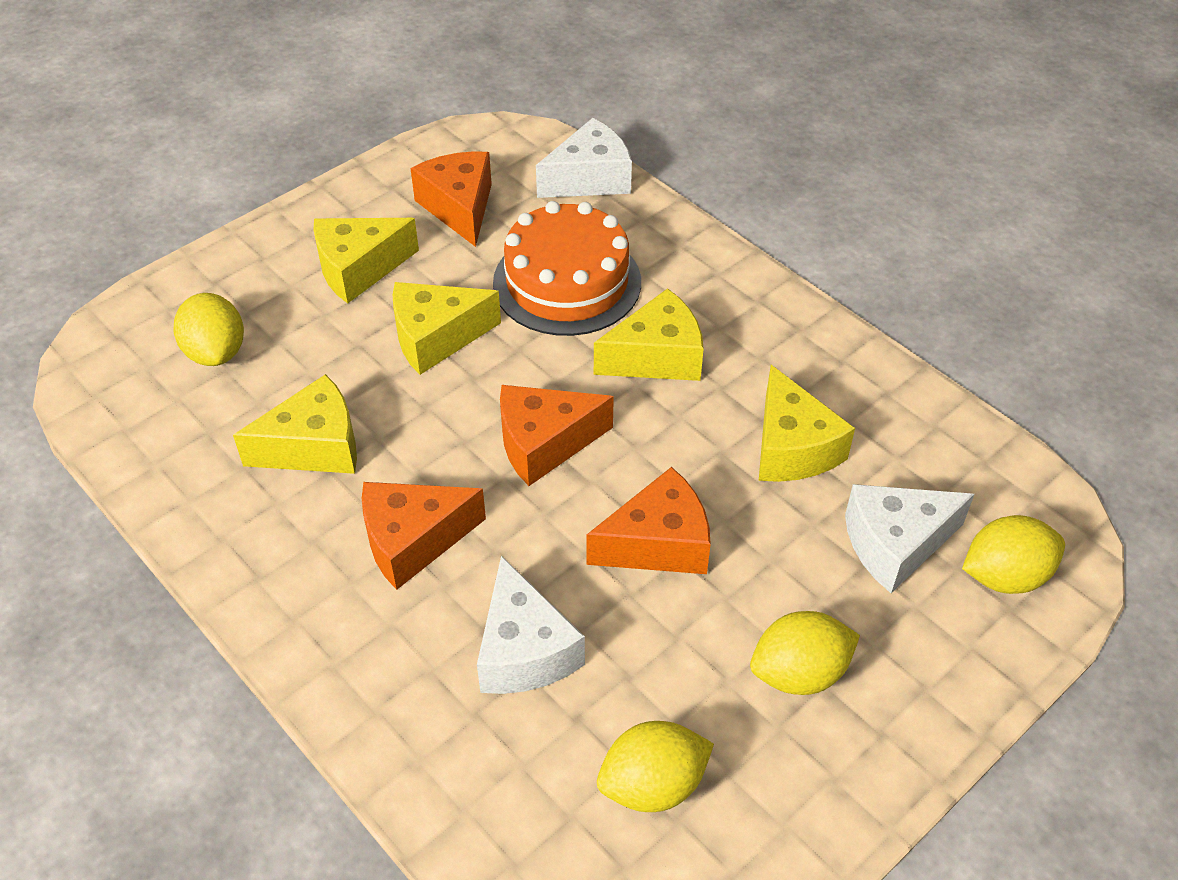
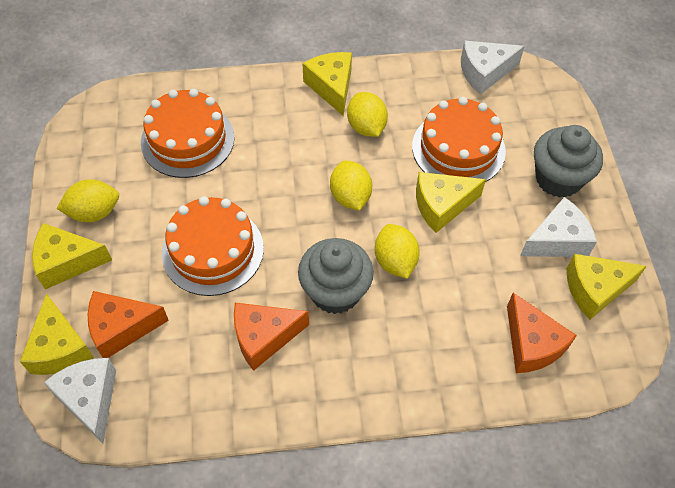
grey cupcake: none = 0 -> [298,238,374,314] [534,125,603,198] = 2
orange cake: [493,201,641,336] = 1 -> [141,89,235,178] [162,196,264,296] [412,97,506,182] = 3
orange cheese: [362,482,486,590] [410,151,492,247] [500,385,614,486] [587,467,711,574] = 4 -> [88,291,169,358] [234,303,309,371] [507,293,577,373] = 3

